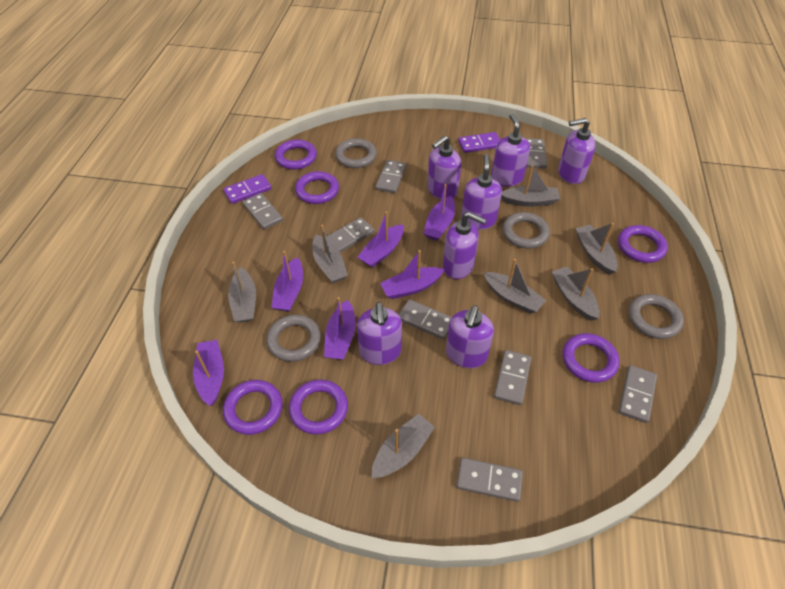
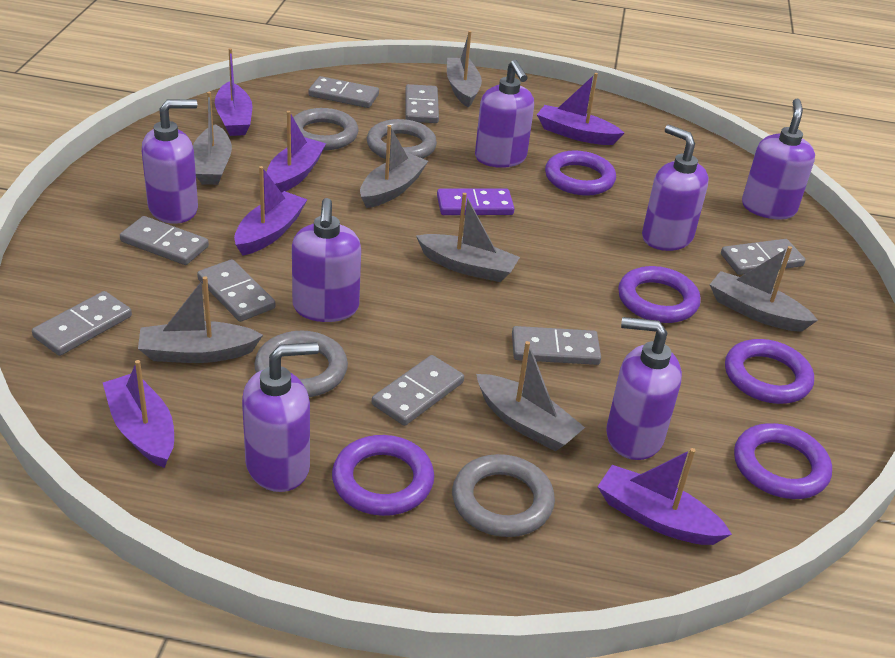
purple domino: [223,174,272,204] [458,132,500,153] = 2 -> [437,189,515,215] = 1
purple ring: [223,380,283,435] [275,140,317,170] [289,380,348,435] [295,171,339,204] [563,333,619,383] [618,225,668,263] = 6 -> [332,435,434,516] [545,150,616,196] [618,266,701,323] [725,339,814,404] [734,423,832,499] = 5

